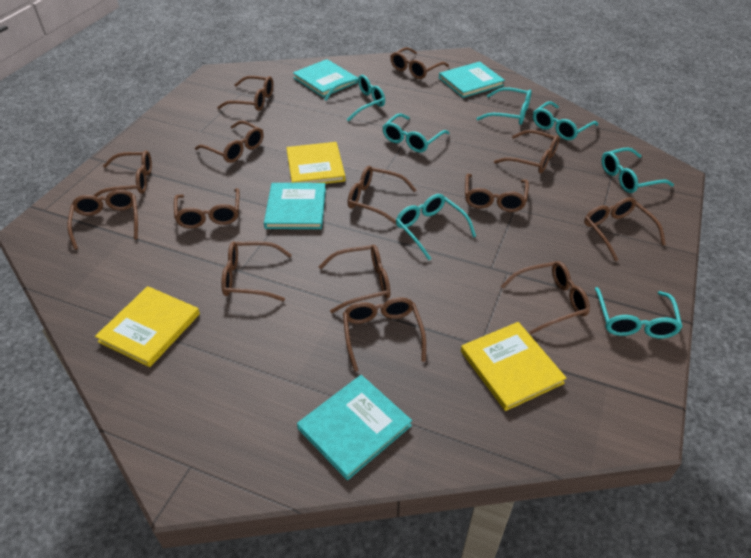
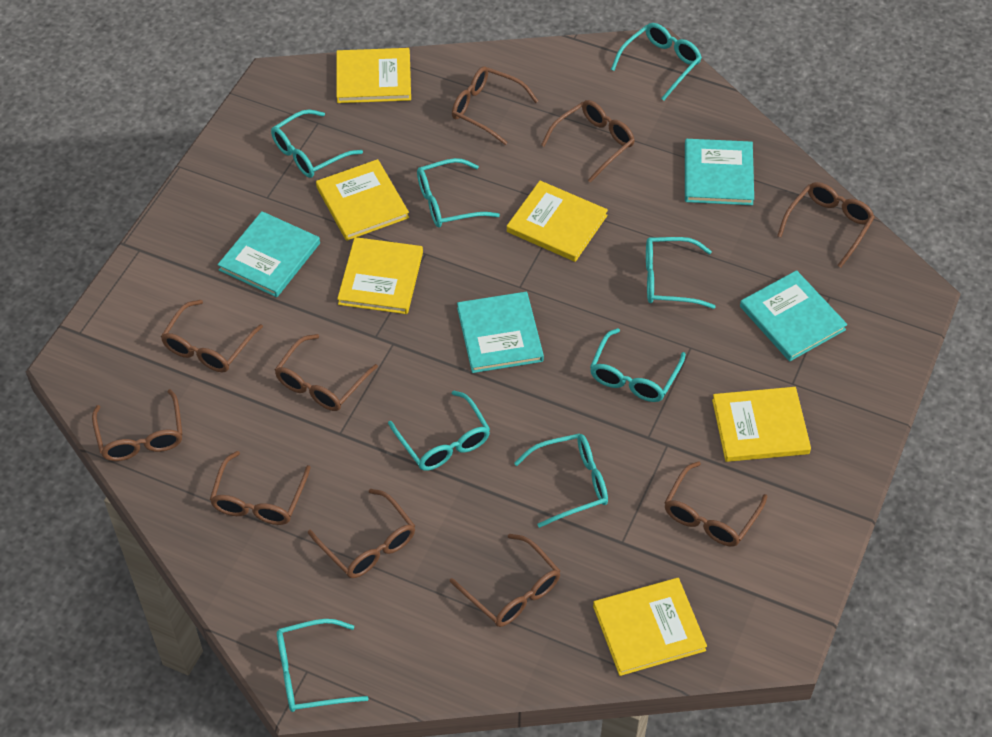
brown glasses: [67,190,138,250] [93,150,152,197] [174,188,240,228] [195,121,264,163] [217,76,274,111] [221,241,292,301] [319,245,390,313] [343,297,426,372] [348,166,416,225] [390,47,449,79] [465,174,529,212] [494,130,560,173] [501,261,590,334] [584,197,666,262] = 14 -> [92,389,183,461] [161,300,263,372] [210,451,311,525] [275,334,378,411] [308,489,415,578] [450,534,560,627] [452,66,538,145] [541,100,635,183] [664,461,767,546] [777,182,875,268] = 10
turquoise glasses: [324,75,385,122] [382,113,449,153] [396,194,476,260] [476,87,532,125] [533,101,598,140] [595,287,682,338] [601,147,674,193] = 7 -> [271,109,363,178] [277,619,369,712] [388,391,490,471] [417,158,500,228] [514,433,608,528] [590,328,686,402] [611,23,702,101] [646,237,716,309] = 8
yellow book: [95,286,200,367] [286,142,345,184] [461,322,566,411] = 3 -> [316,159,409,241] [336,48,411,103] [337,237,423,314] [507,181,608,262] [593,578,707,676] [712,387,811,462] = 6

